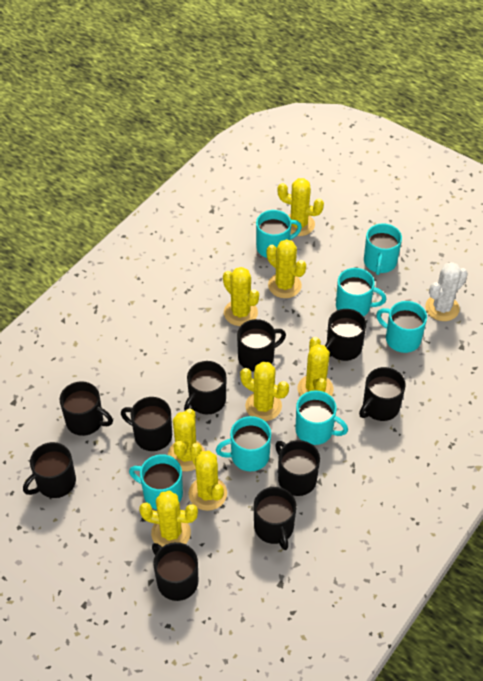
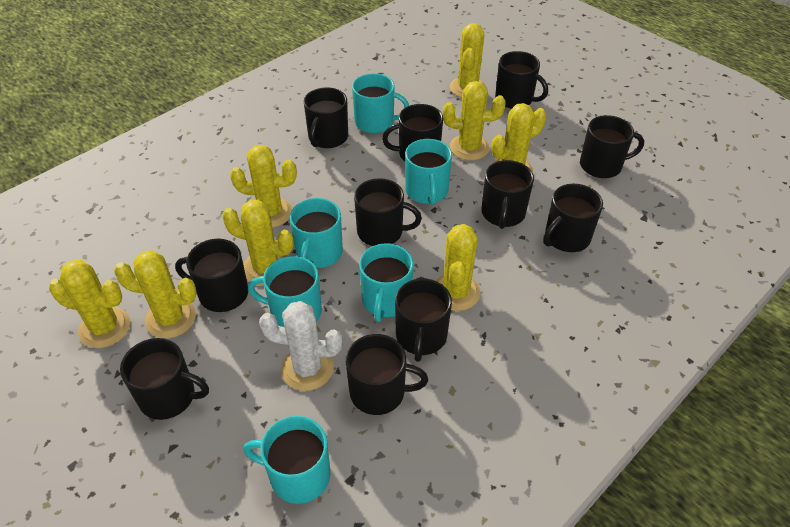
black mug: [23,442,76,498] [60,381,113,436] [121,397,172,451] [152,542,198,601] [184,361,226,414] [237,319,286,371] [254,487,296,550] [275,440,320,496] [325,309,366,361] [359,367,406,421] = 10 -> [120,338,209,420] [175,239,248,312] [304,87,348,148] [346,334,428,415] [354,178,422,246] [382,104,443,161] [395,279,452,362] [482,160,534,229] [495,51,548,109] [543,184,603,252] [580,115,644,178] = 11
turquoise mug: [129,454,183,510] [216,416,271,471] [256,210,302,258] [295,390,348,445] [336,268,386,316] [364,223,402,275] [376,301,427,353] = 7 -> [243,416,330,504] [248,256,322,327] [290,198,343,268] [352,74,409,133] [359,243,414,322] [405,139,452,205] = 6

